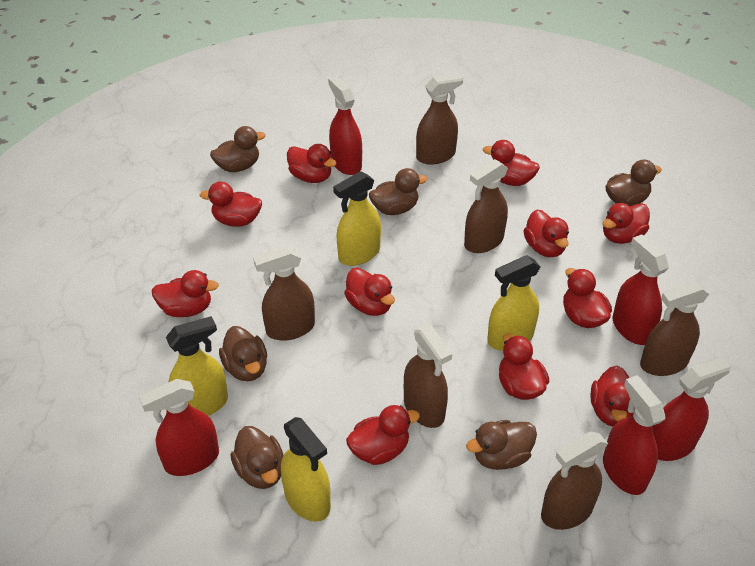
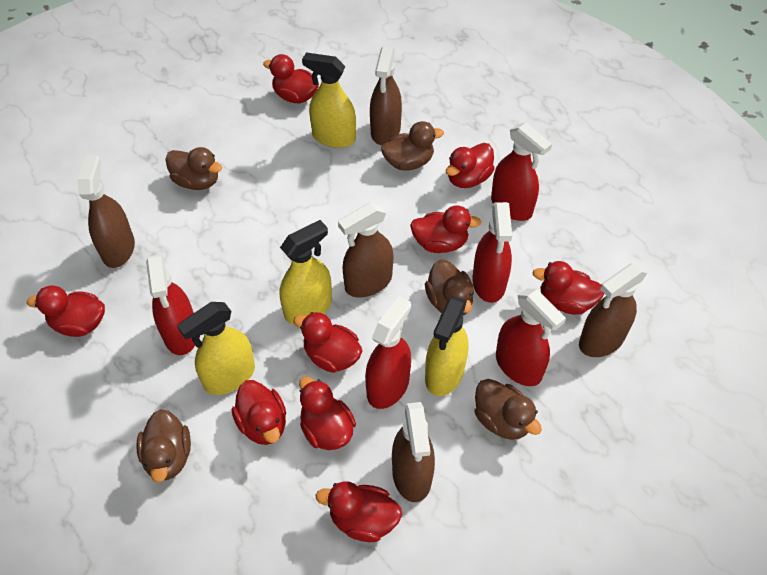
brown duck: [210,126,265,172] [219,326,267,381] [231,426,283,489] [369,168,428,215] [466,420,537,470] [606,159,662,206] = 6 -> [136,409,191,483] [165,147,222,190] [381,121,444,171] [425,259,474,316] [474,379,542,440] = 5
brown spray bottle: [253,246,315,341] [404,325,452,428] [416,73,463,165] [464,159,508,253] [541,432,608,530] [640,281,709,376] = 6 -> [77,155,135,268] [338,203,393,297] [370,47,402,145] [392,402,435,502] [579,263,647,357] = 5
red duck: [151,270,219,317] [199,182,262,227] [287,144,336,183] [344,268,395,316] [346,405,420,465] [483,140,540,186] [499,333,549,400] [523,209,569,257] [563,268,612,328] [590,366,634,427] [603,203,650,244] = 11 -> [27,285,105,337] [231,380,286,445] [263,54,319,103] [293,312,362,373] [299,376,356,450] [316,481,402,542] [410,205,481,253] [446,143,495,188] [532,261,604,315] = 9

